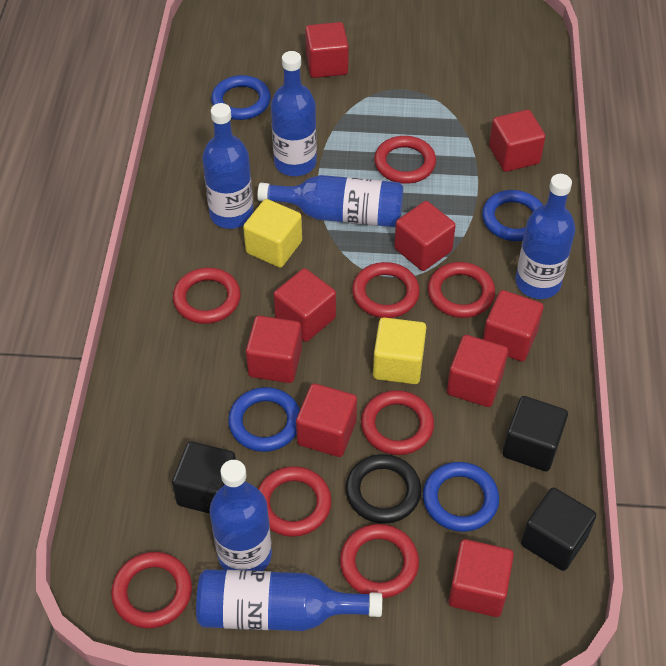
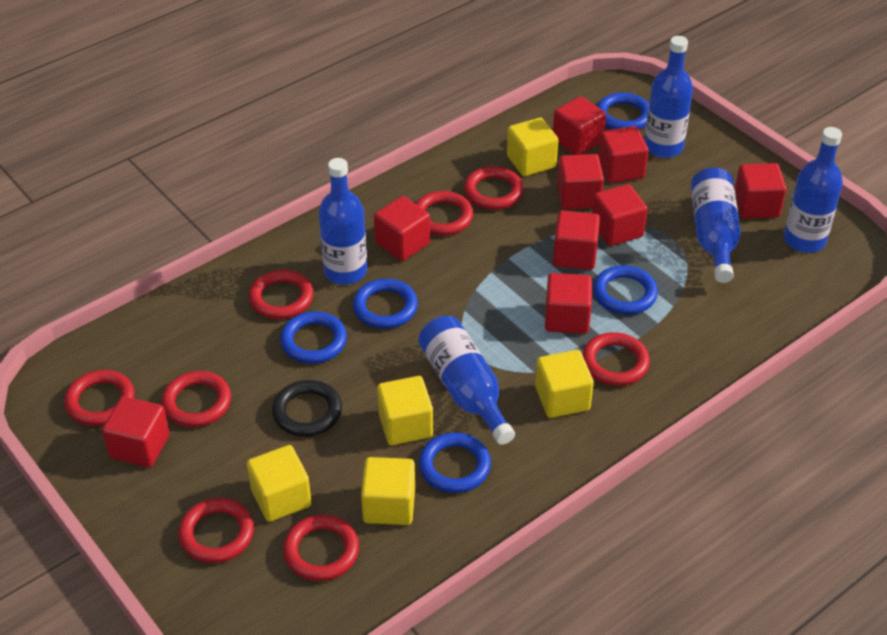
black cube: [172,441,236,514] [503,396,568,471] [521,487,596,571] = 3 -> none = 0
blue bottle: [196,569,382,631] [202,103,253,229] [210,460,272,571] [257,175,403,227] [271,51,317,176] [516,174,575,299] = 6 -> [318,158,367,285] [418,316,515,445] [644,36,693,158] [691,167,741,283] [784,127,843,253] = 5
blue ring: [211,75,271,120] [228,387,300,452] [423,462,499,532] [482,190,543,241] = 4 -> [280,312,347,364] [353,279,418,329] [419,433,491,493] [593,265,658,315] [597,93,649,129] = 5
yellow cube: [243,199,302,268] [373,317,426,384] = 2 -> [247,445,312,522] [361,457,415,525] [377,376,433,445] [507,118,558,176] [535,350,594,418] = 5

